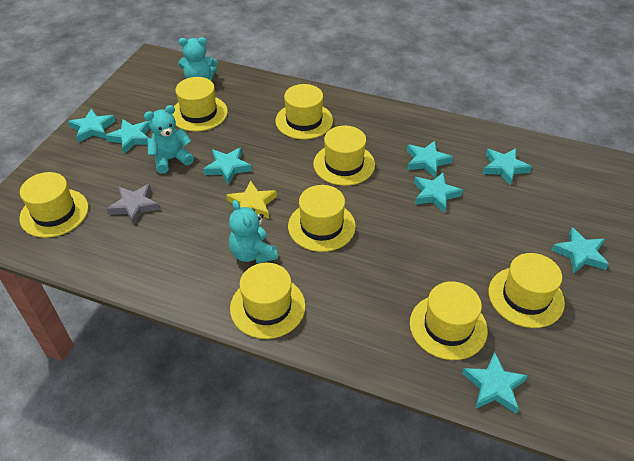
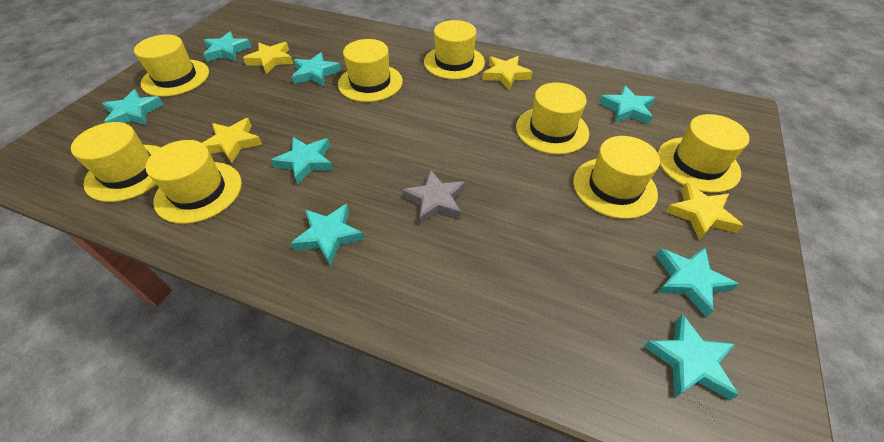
turquoise teddy bear: [144,105,194,174] [178,37,218,81] [229,200,278,264] = 3 -> none = 0
yellow star: [226,180,277,219] = 1 -> [202,118,262,163] [243,42,293,74] [483,56,532,90] [666,182,743,240] = 4

